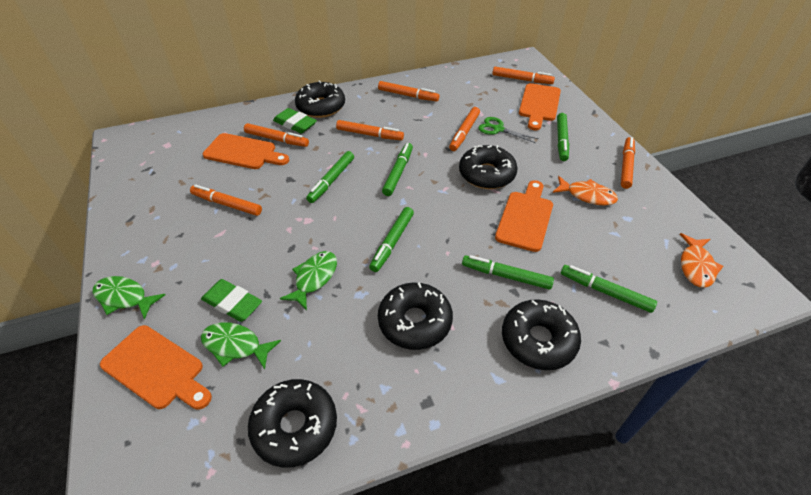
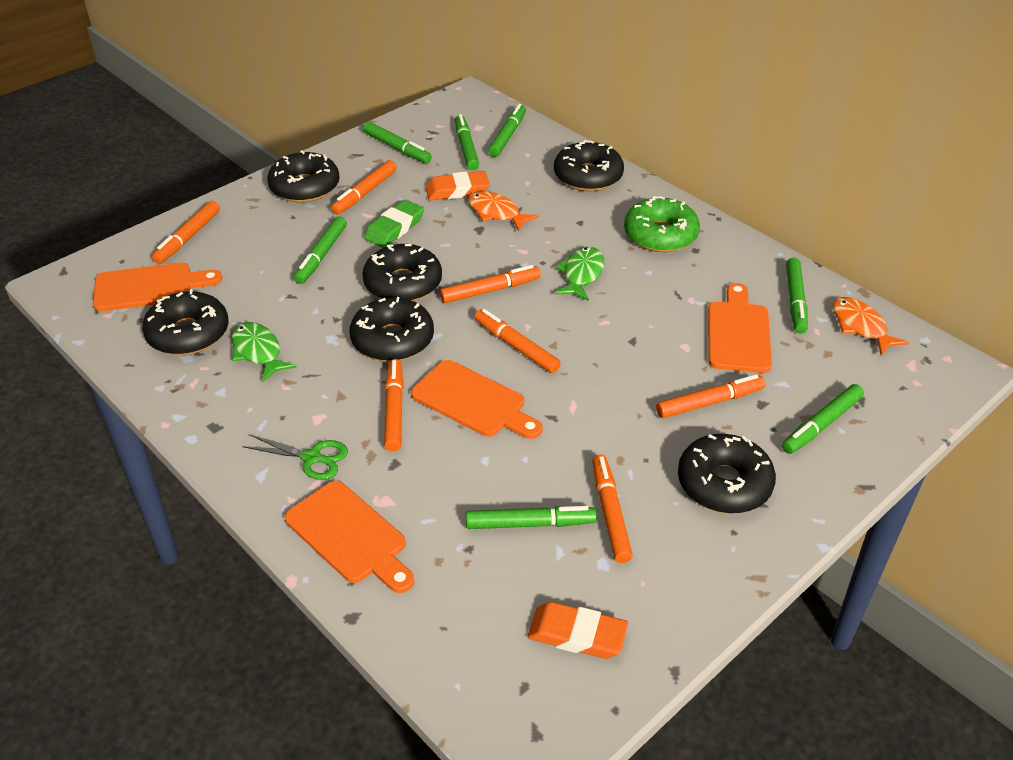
black donut: [248,379,337,468] [295,80,345,118] [378,283,453,350] [459,145,518,189] [502,299,581,370] = 5 -> [142,289,229,355] [267,150,340,203] [350,297,434,362] [362,244,442,301] [554,140,624,191] [678,434,776,514] = 6
green donut: none = 0 -> [624,196,700,252] = 1
green eraser: [201,279,262,322] [273,108,317,133] = 2 -> [364,200,424,248] = 1
green fish: [92,276,165,319] [201,322,281,369] [280,251,337,310] = 3 -> [232,322,297,382] [555,247,605,301] = 2
green marker: [306,151,354,203] [369,207,414,272] [382,143,413,196] [462,255,554,290] [557,113,569,161] [561,265,657,313] = 6 -> [294,217,347,284] [363,122,432,163] [455,114,479,170] [466,506,597,529] [488,104,526,157] [782,384,864,454] [786,258,808,334] = 7
orange eraser: none = 0 -> [425,171,490,200] [527,602,628,659] = 2

